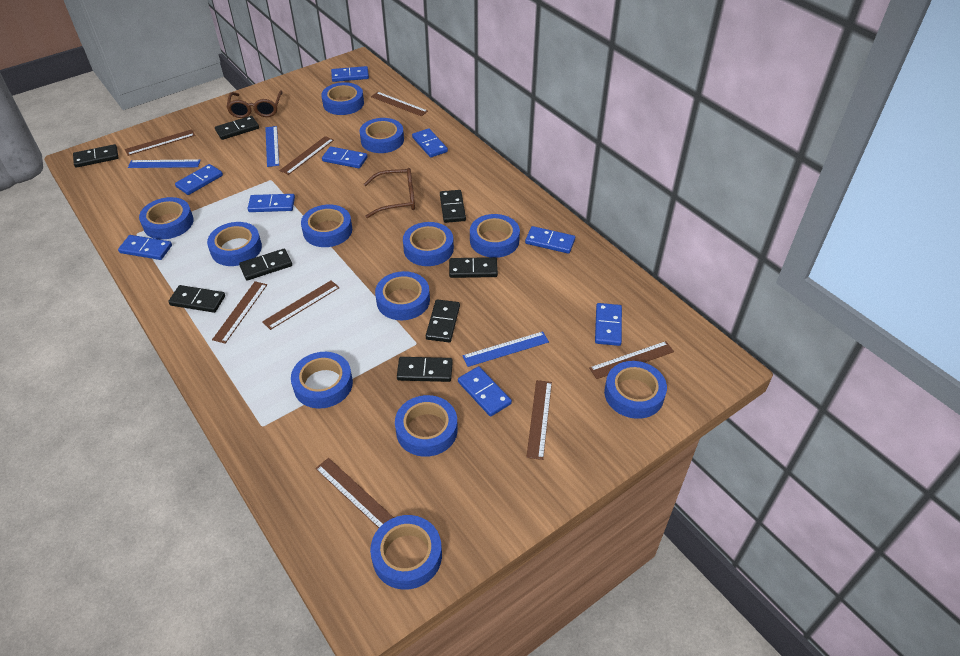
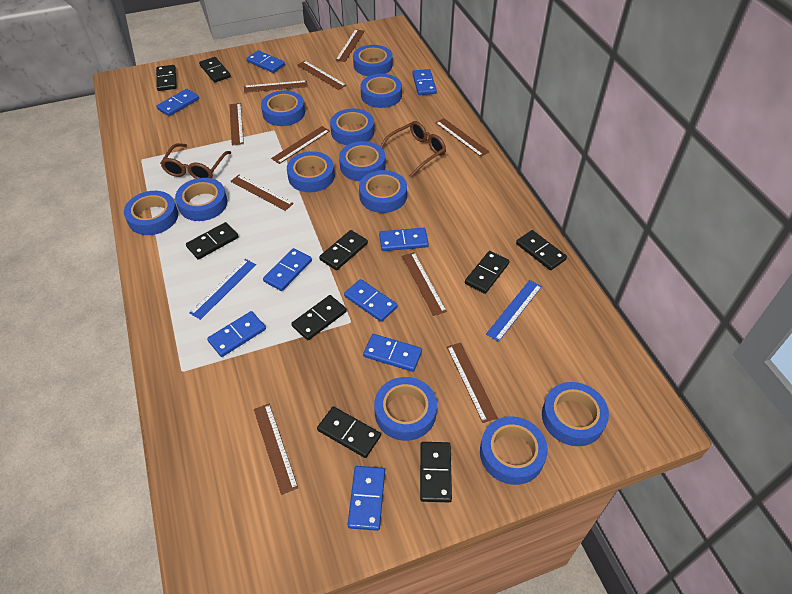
black domino: [73,144,118,168] [168,285,225,313] [215,116,259,140] [239,249,292,281] [397,357,453,382] [426,299,460,342] [440,190,466,223] [449,257,498,278] = 8 -> [156,65,177,91] [186,222,239,260] [199,57,231,83] [291,295,347,340] [317,407,381,458] [319,230,368,270] [420,442,452,502] [465,251,510,294] [516,230,567,270] = 9
blue ruler: [128,159,201,168] [265,126,279,167] [462,331,549,367] = 3 -> [189,259,256,320] [486,280,542,342] = 2
brown ruler: [125,129,195,156] [212,281,267,344] [262,280,340,330] [279,136,334,175] [315,458,394,528] [371,92,428,116] [526,380,552,460] [589,341,674,379] = 8 -> [229,103,244,145] [231,175,294,211] [244,80,308,93] [254,404,298,495] [271,126,330,164] [297,61,346,90] [336,29,365,62] [402,252,447,316] [435,118,489,157] [447,343,498,423] = 10

